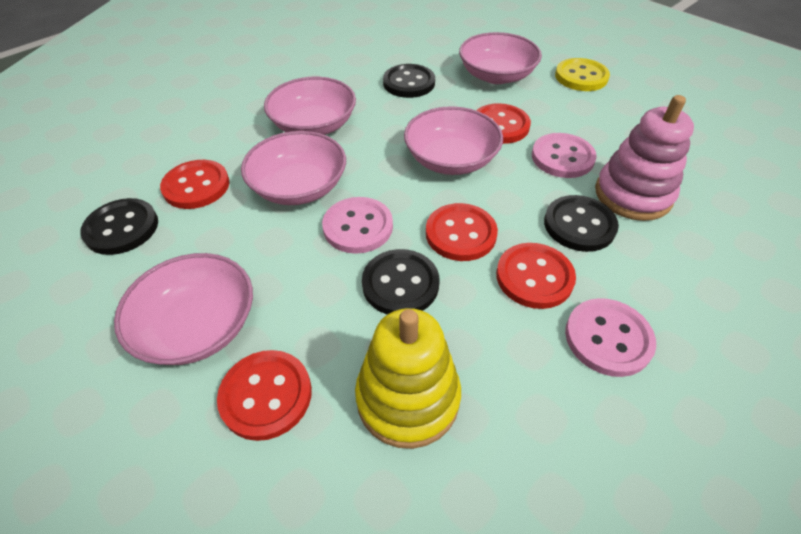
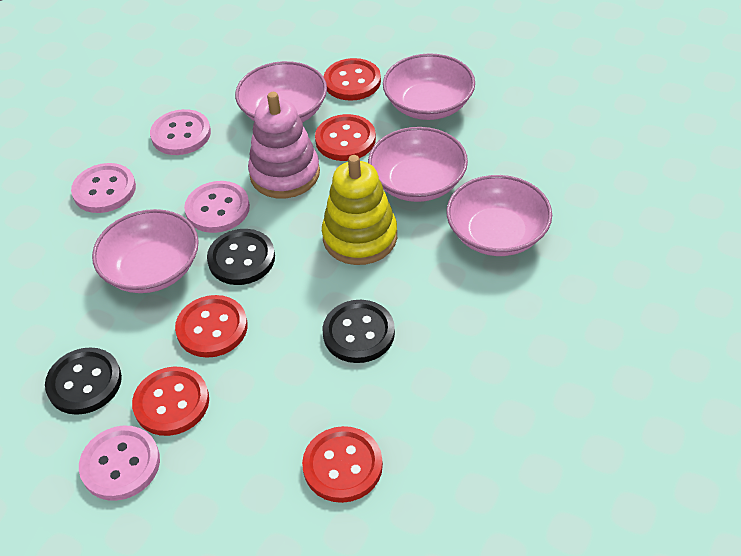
black button: [80,198,158,255] [362,249,439,314] [383,64,435,98] [544,195,619,252] = 4 -> [45,347,122,415] [207,229,275,285] [323,300,395,363] = 3
pink button: [322,197,393,254] [532,133,597,178] [565,298,656,377] = 3 -> [71,163,136,213] [79,426,160,501] [150,109,211,155] [184,181,250,233] = 4
yellow button: [555,58,610,91] = 1 -> none = 0

